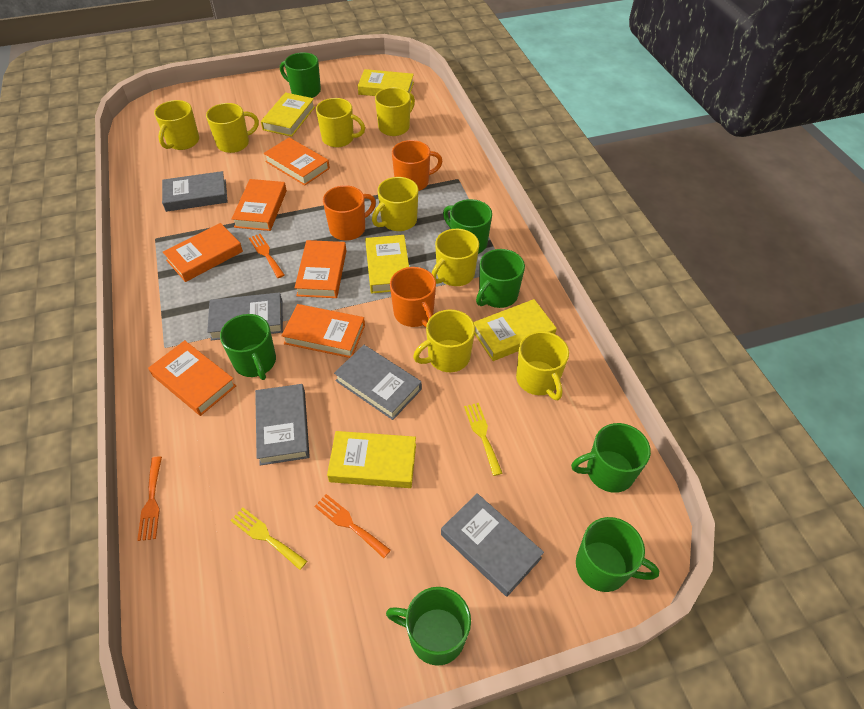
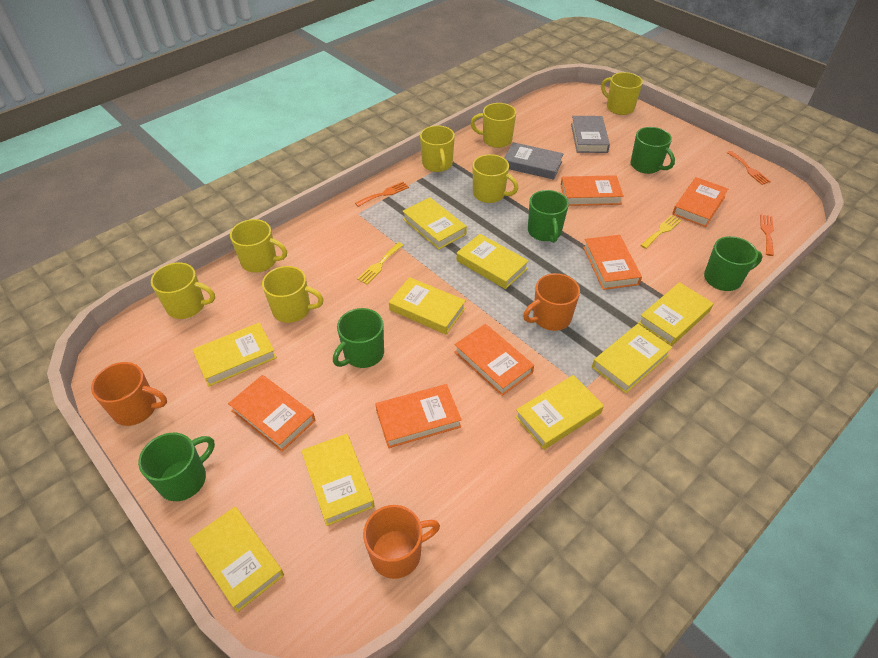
green mug: [220,314,276,380] [280,52,321,98] [386,587,471,666] [443,199,492,254] [476,249,525,308] [571,423,651,493] [576,517,659,592] = 7 -> [138,433,215,501] [333,308,384,368] [528,190,569,243] [630,127,675,174] [704,236,763,291] = 5
grey book: [162,171,227,212] [207,292,283,341] [255,384,310,466] [334,345,422,420] [441,493,544,597] = 5 -> [504,142,564,180] [571,116,610,153] = 2
yellow book: [261,92,315,137] [327,431,416,488] [358,69,414,96] [365,235,409,294] [474,299,557,361] = 5 -> [189,507,284,612] [192,322,277,386] [301,434,375,526] [389,277,466,334] [402,197,467,249] [457,234,529,289] [515,375,604,450] [592,324,672,393] [638,282,714,346] = 9
yellow mug: [154,100,199,150] [206,103,259,153] [316,98,365,147] [372,177,418,231] [375,87,415,136] [413,309,475,372] [432,229,479,286] [516,331,569,400] = 8 -> [151,262,215,319] [230,219,287,273] [262,266,323,323] [420,125,455,172] [471,103,516,148] [473,154,518,203] [601,72,643,115] = 7

